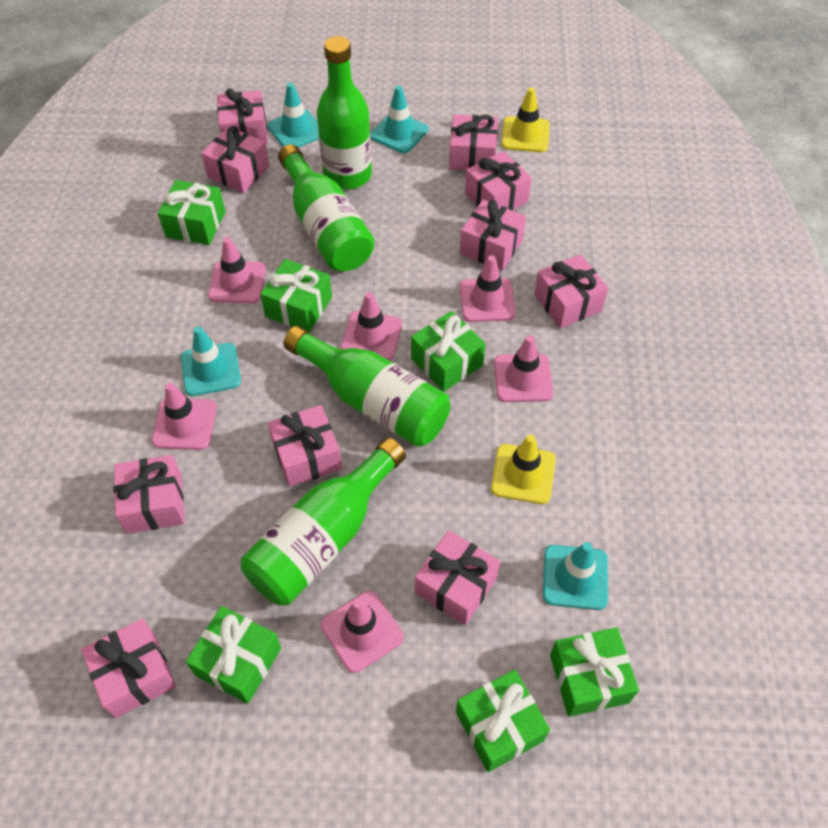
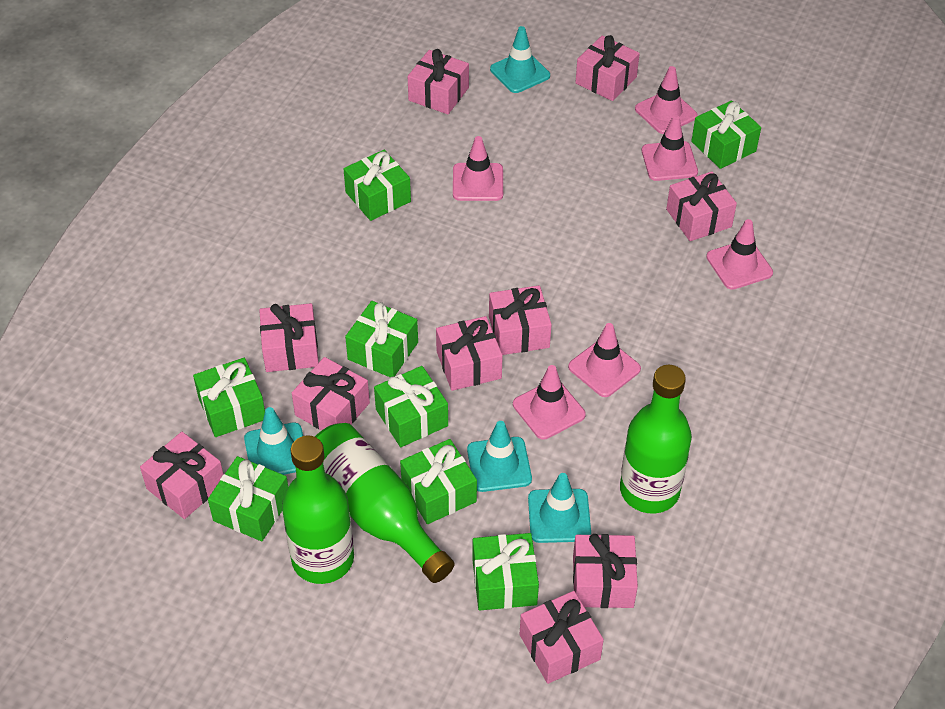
green bottle: [241,437,406,606] [278,144,375,271] [284,326,450,447] [317,36,372,190] = 4 -> [282,435,354,584] [315,423,454,583] [620,365,692,513] = 3
green gift: [158,180,225,245] [186,606,281,704] [260,259,332,332] [411,311,486,392] [456,670,550,772] [550,627,639,717] = 6 -> [193,358,265,437] [208,456,288,541] [344,150,411,221] [345,301,418,377] [374,366,448,447] [400,439,477,524] [472,533,539,610] [691,100,761,169] = 8
yellow traffic cone: [491,434,556,504] [502,87,550,152] = 2 -> none = 0

